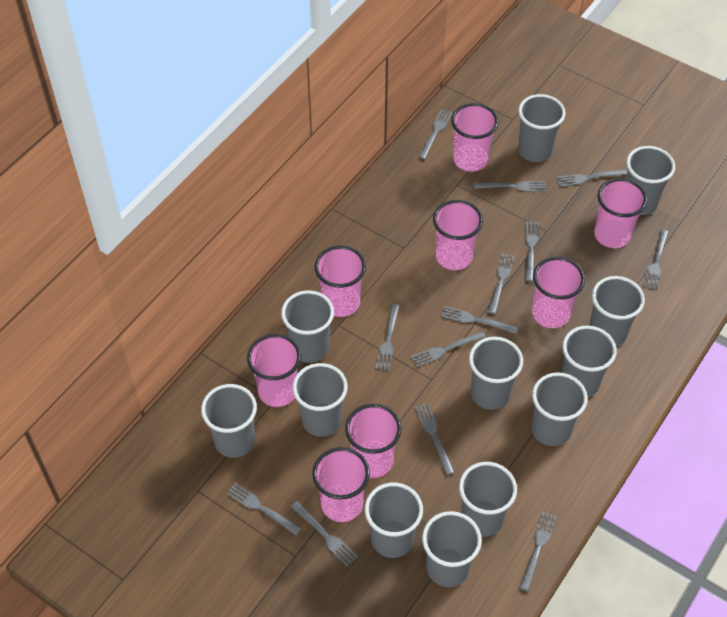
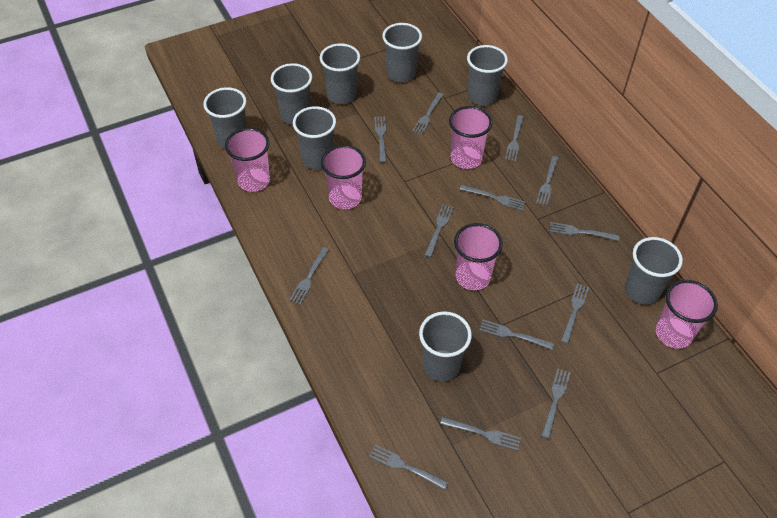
grey cup: [201,384,257,458] [281,290,334,363] [293,363,347,437] [365,483,423,558] [422,511,482,587] [459,462,517,537] [469,337,523,410] [518,94,566,162] [531,372,588,446] [561,326,617,398] [589,276,645,347] [626,146,675,215] = 12 -> [203,87,247,149] [271,63,312,125] [293,106,336,169] [320,43,360,104] [382,23,422,83] [419,311,472,381] [467,45,508,105] [625,237,683,305] = 8
pink cup: [247,334,301,407] [312,447,370,522] [315,246,366,317] [345,404,401,478] [433,200,483,270] [451,103,499,172] [532,257,585,328] [594,178,647,248] = 8 -> [225,128,270,192] [321,145,366,209] [449,106,492,169] [454,223,503,290] [656,280,718,349] = 5

